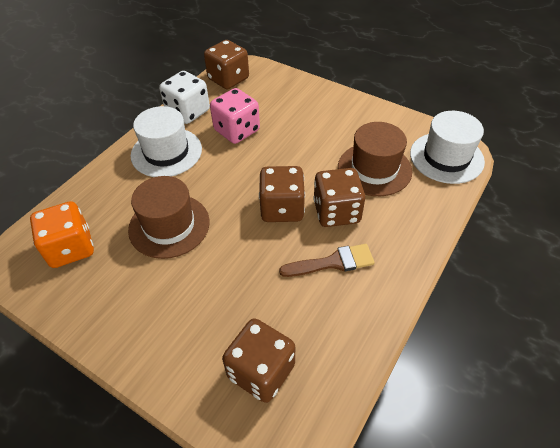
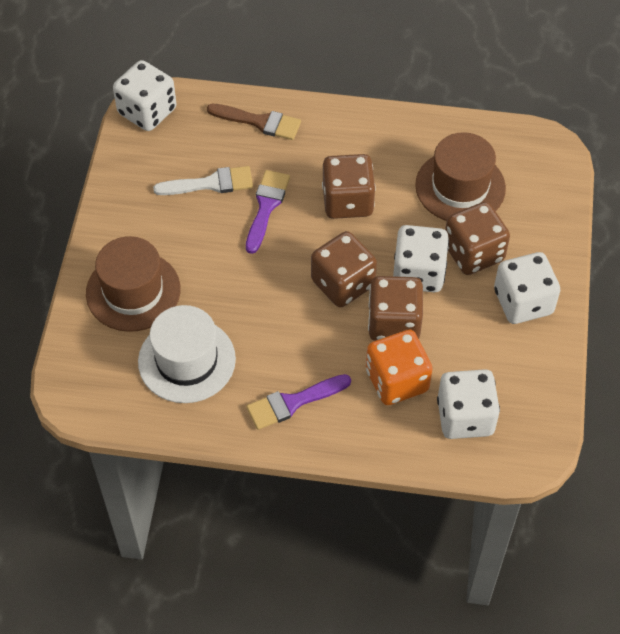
pink dice: [210,88,260,144] = 1 -> none = 0
purple brush: none = 0 -> [246,170,290,254] [246,374,351,430] = 2
white brush: none = 0 -> [153,166,253,195] = 1
white dice: [159,71,210,124] = 1 -> [113,60,176,131] [393,225,449,293] [437,369,500,439] [494,252,561,324] = 4
white hat: [131,106,202,177] [410,111,485,184] = 2 -> [138,305,236,403] = 1

